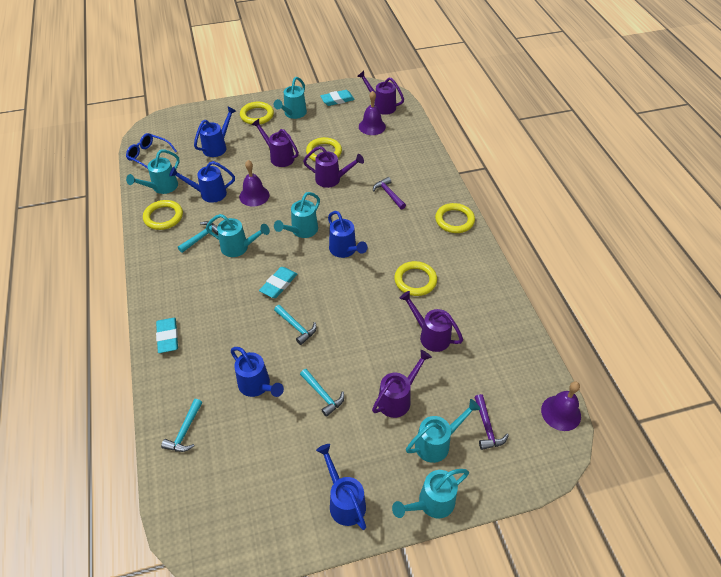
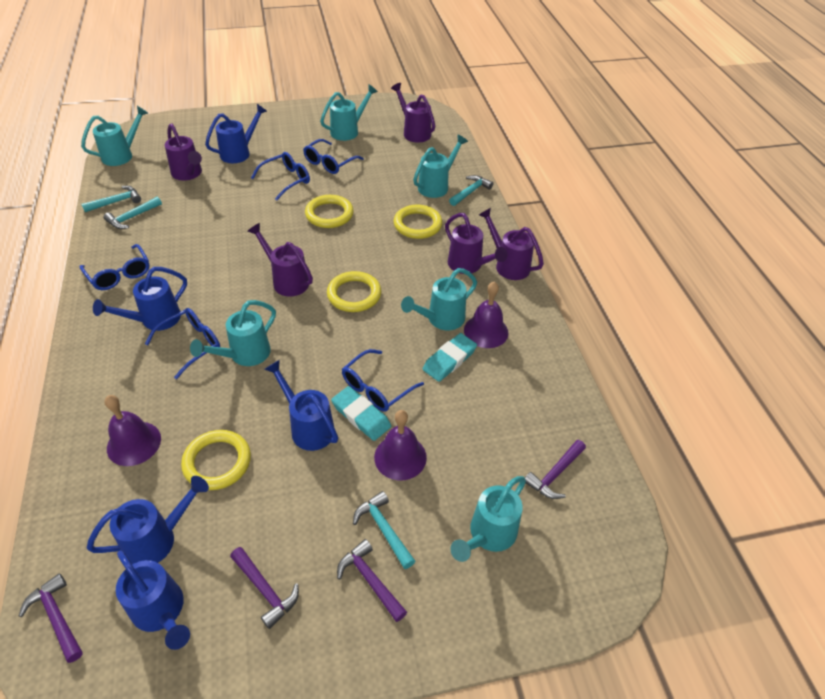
blue glasses: [126,133,177,169] = 1 -> [80,244,149,290] [145,308,220,379] [251,152,310,201] [303,139,364,174] [342,349,424,412] = 5
purple hammer: [373,177,406,209] [474,394,509,450] = 2 -> [19,573,83,663] [230,547,299,629] [337,539,407,622] [525,440,586,499] = 4
turquoise eraser: [156,317,178,353] [259,267,297,298] [320,90,355,106] = 3 -> [331,386,391,441] [423,333,477,382] = 2
yellow ring: [143,200,183,230] [240,102,274,125] [306,137,342,161] [394,261,437,296] [435,203,475,233] = 5 -> [181,430,251,490] [305,195,354,228] [327,271,381,312] [393,205,442,239] = 4

